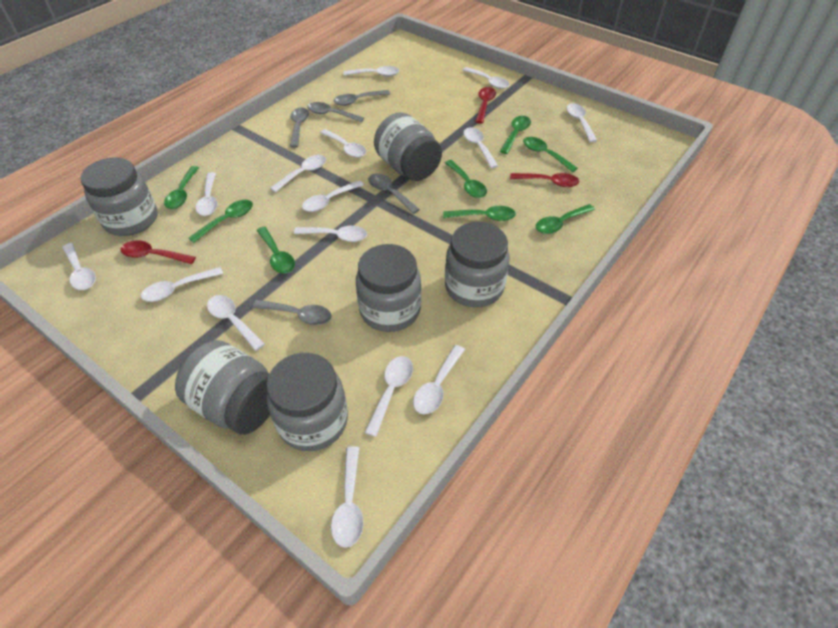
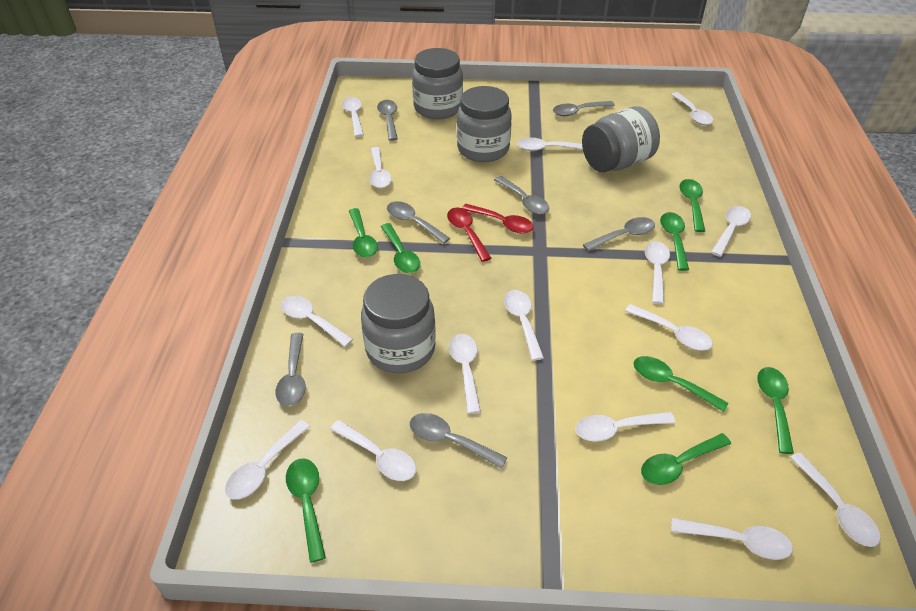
grey jar: [81,157,157,236] [175,340,270,435] [266,353,348,452] [356,244,421,332] [374,112,442,181] [445,222,510,308] = 6 -> [361,274,436,373] [412,48,463,119] [457,86,512,162] [582,106,660,172] = 4
grey spoon: [252,300,332,325] [290,107,309,148] [307,102,364,122] [333,90,390,106] [368,173,420,214] = 5 -> [275,333,306,406] [377,100,398,141] [387,201,450,244] [410,413,507,468] [494,176,549,214] [553,101,615,116] [583,217,655,251] = 7
red spoon: [121,240,196,264] [475,87,496,124] [510,173,580,187] = 3 -> [447,208,491,262] [462,204,534,233] = 2

